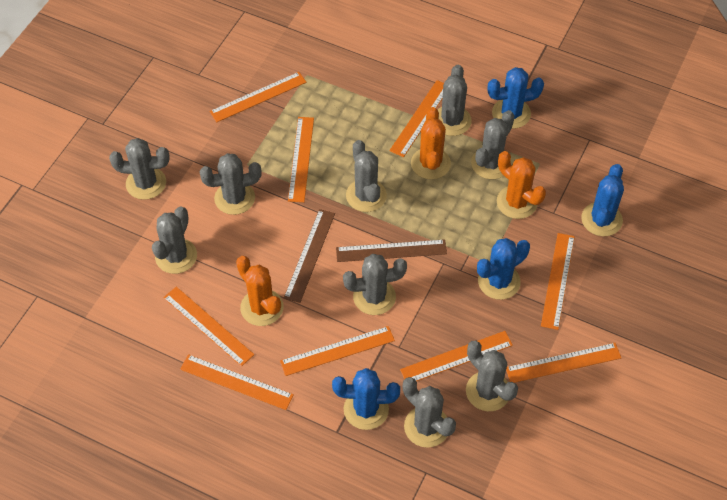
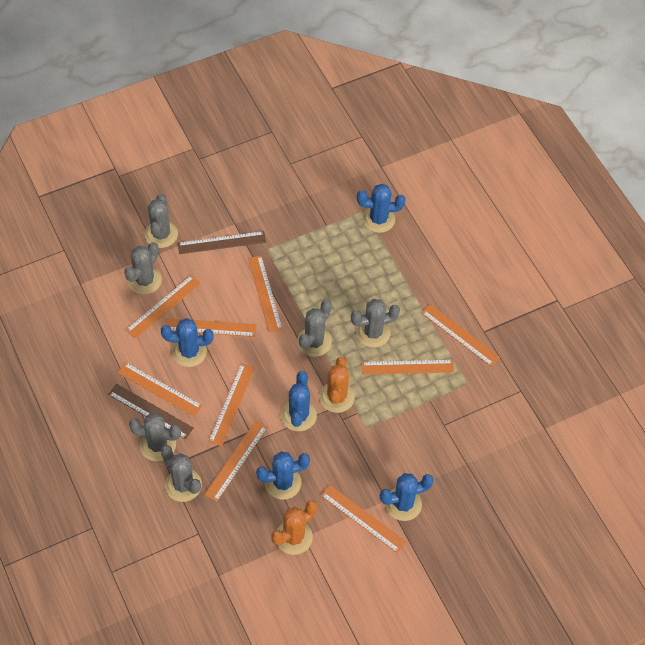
blue cactus: [332,368,400,430] [477,238,530,300] [487,67,544,129] [581,164,624,236] = 4 -> [161,318,213,367] [256,451,310,500] [281,371,317,431] [357,184,405,233] [380,473,434,521] = 5
grey cactus: [109,138,170,200] [152,206,197,274] [200,153,262,215] [343,254,407,315] [346,140,387,212] [403,377,456,448] [438,65,472,136] [466,341,518,411] [471,110,515,179] = 9 -> [124,242,162,295] [129,413,181,461] [145,194,178,248] [161,446,202,502] [297,300,332,357] [351,299,400,348] = 6
orange cactus: [236,256,283,326] [411,107,451,179] [497,151,546,219] = 3 -> [271,500,317,555] [319,357,355,413] = 2

